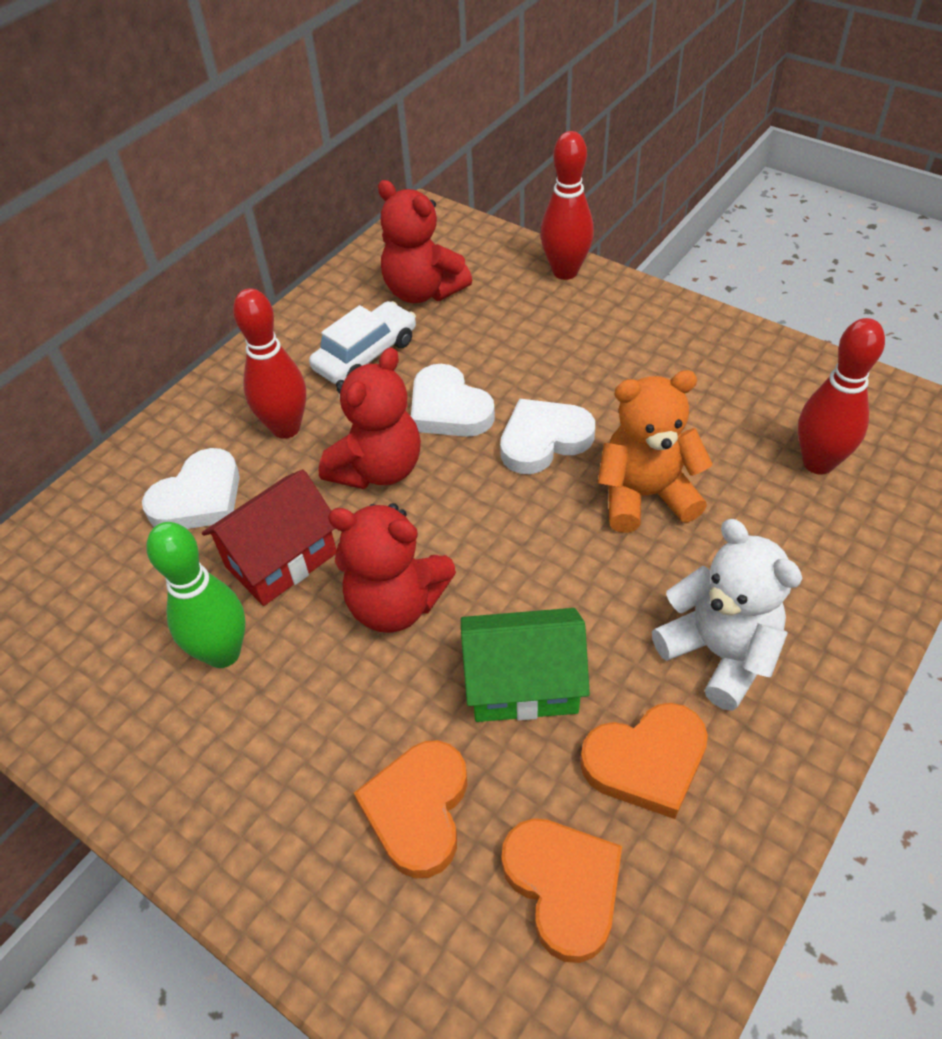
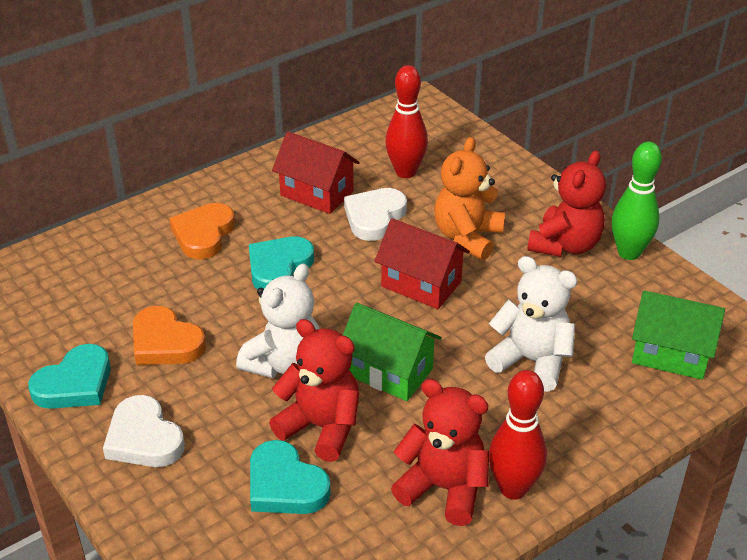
green house: [461,608,590,722] = 1 -> [343,303,442,401] [632,290,725,380] = 2
orange heart: [354,740,467,878] [501,818,622,963] [580,703,708,819] = 3 -> [133,306,206,365] [169,203,235,259] = 2
red bowling pin: [233,288,306,439] [540,131,594,280] [798,318,885,475] = 3 -> [385,65,428,178] [489,370,547,500] = 2
red house: [202,469,337,606] = 1 -> [272,132,360,214] [375,218,470,309] = 2
turquoise heart: none = 0 -> [28,344,111,409] [249,236,314,289] [250,440,331,514] = 3
white car: [309,301,416,384] = 1 -> none = 0
white heart: [142,448,240,529] [411,364,495,437] [500,398,595,474] = 3 -> [103,395,185,467] [344,188,407,241] = 2
white teddy bear: [652,519,802,711] = 1 -> [236,263,320,378] [485,256,578,392] = 2

